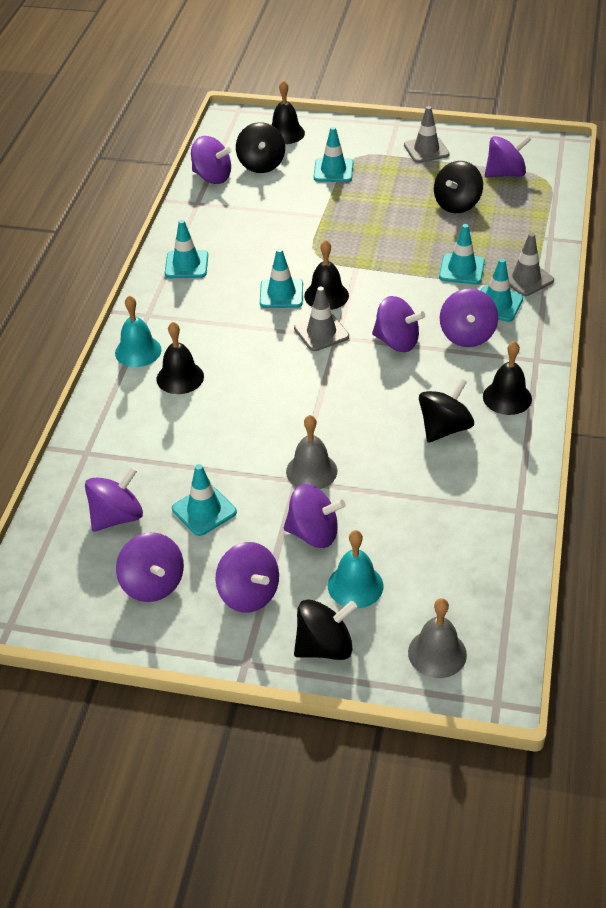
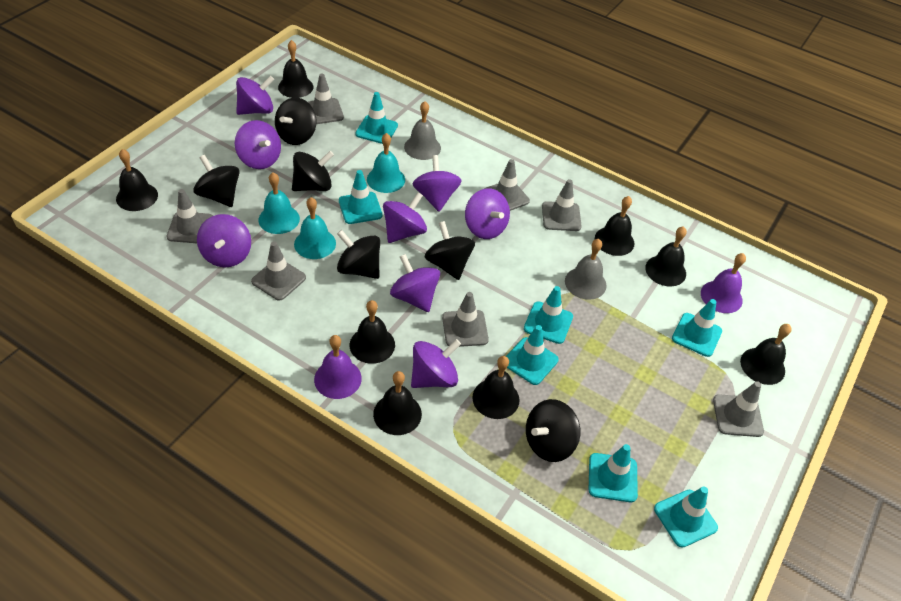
black bell: [157,322,204,394] [272,80,305,144] [304,240,349,310] [483,341,532,415] = 4 -> [116,149,158,211] [278,40,313,98] [350,300,395,364] [373,371,422,435] [472,356,519,419] [595,196,634,256] [645,226,687,286] [740,324,792,385] = 8
black spinning top: [236,122,285,173] [294,600,357,660] [419,378,474,443] [434,161,483,213] = 4 -> [193,155,240,207] [275,98,317,145] [292,151,334,191] [337,230,380,279] [425,221,475,280] [526,399,580,462] = 6
grey traffic cone: [294,287,349,351] [404,106,450,163] [507,233,554,296] = 3 -> [167,189,213,243] [251,241,306,300] [308,74,344,124] [442,292,489,347] [484,159,530,211] [542,179,582,231] [713,381,764,437] = 7
purple bell: none = 0 -> [314,335,362,399] [701,253,746,313] = 2
turquoise bell: [115,295,162,367] [328,530,383,608] = 2 -> [259,172,300,234] [294,197,336,259] [367,133,405,193] = 3
turquoise traffic cone: [165,220,208,278] [172,464,237,536] [260,248,303,308] [314,127,353,182] [439,224,485,284] [481,258,523,322] = 6 -> [339,170,382,224] [355,92,398,144] [506,325,559,385] [524,286,573,344] [589,444,638,502] [654,486,718,548] [672,299,722,357] = 7

